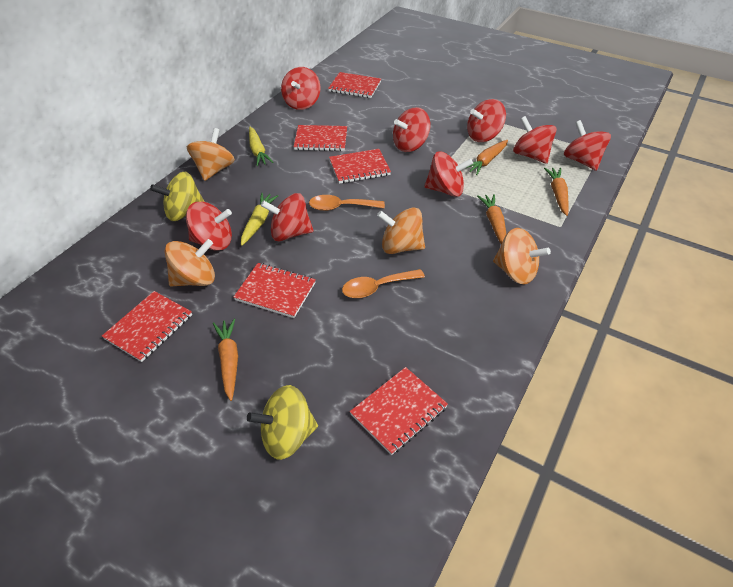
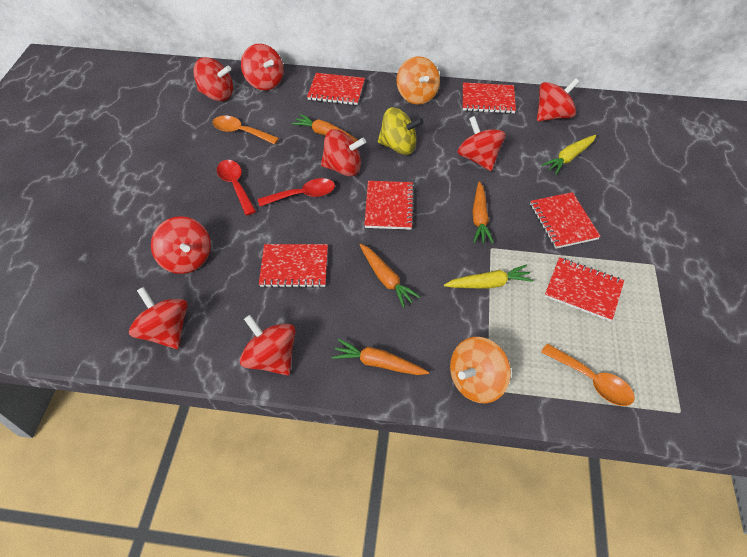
orange spinning top: [165,239,215,286] [187,128,235,181] [377,207,425,254] [493,228,551,284] = 4 -> [397,56,440,105] [450,337,511,403] = 2
red spoon: none = 0 -> [217,160,256,215] [258,178,335,206] = 2
yellow spinning top: [150,172,205,221] [247,385,318,460] = 2 -> [378,108,423,155] = 1

